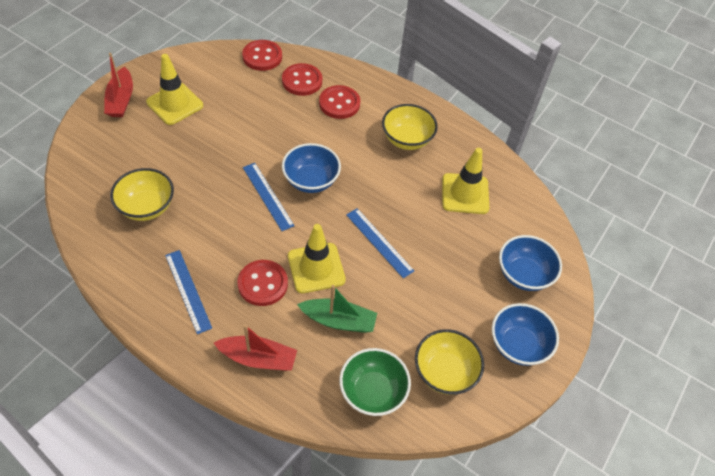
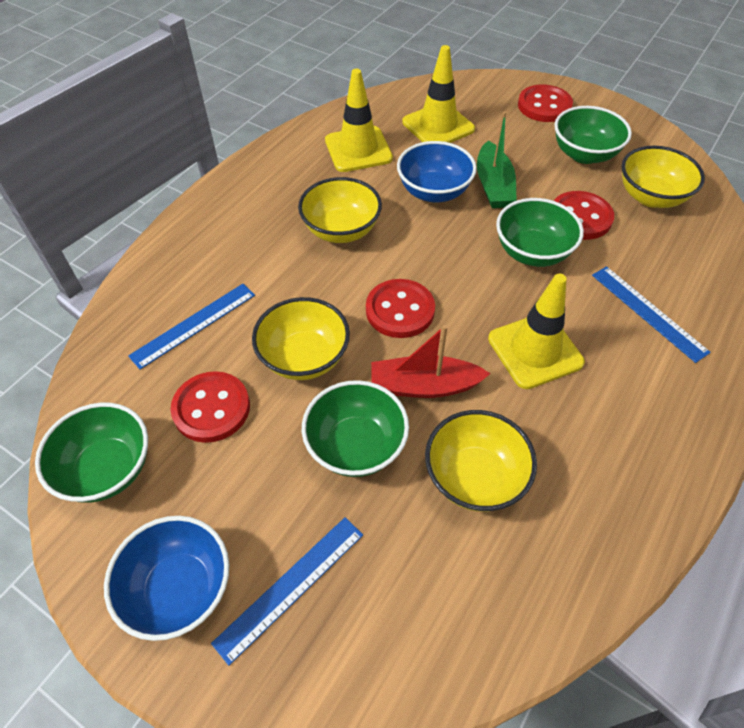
blue bowl: [282,143,341,193] [492,303,559,366] [499,235,562,291] = 3 -> [104,516,229,641] [397,141,477,202] = 2
green bowl: [339,348,411,416] = 1 -> [35,402,148,503] [302,380,409,477] [496,198,584,267] [554,106,632,164] = 4
red boat: [104,53,133,117] [214,324,297,371] = 2 -> [371,325,491,398] = 1
yellow bowl: [110,168,174,221] [382,104,438,150] [415,329,484,395] = 3 -> [252,297,350,380] [298,177,382,243] [425,410,537,512] [621,146,705,208] = 4

